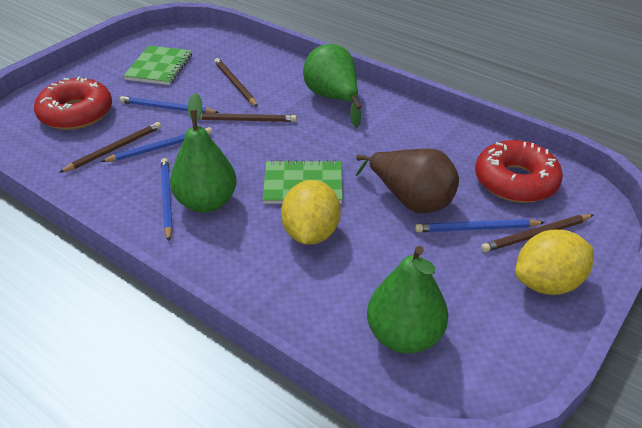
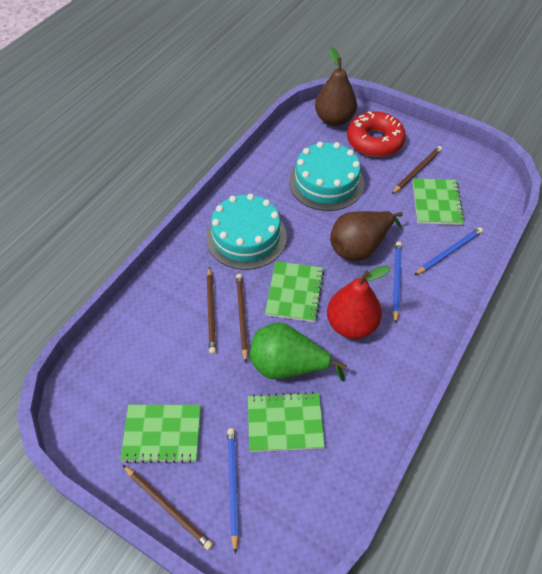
blue pencil: [101,127,212,162] [120,96,220,114] [161,158,173,241] [415,219,545,232] = 4 -> [227,428,239,554] [393,242,402,324] [414,227,483,275] = 3
brown pear: [356,149,459,213] = 1 -> [315,47,357,126] [330,211,403,261] = 2
green notebook: [123,46,192,85] [262,160,343,204] = 2 -> [120,405,201,463] [248,392,325,452] [265,261,324,322] [413,178,465,225] = 4
green pear: [170,93,237,213] [303,44,361,128] [367,246,448,354] = 3 -> [250,322,347,381] = 1
red donut: [34,76,112,130] [475,140,563,203] = 2 -> [347,111,406,157] = 1
red pear: none = 0 -> [327,265,391,339] = 1
turquoise cake: none = 0 -> [206,194,287,270] [289,142,364,211] = 2
yellow lemon: [281,180,341,245] [515,230,594,295] = 2 -> none = 0

